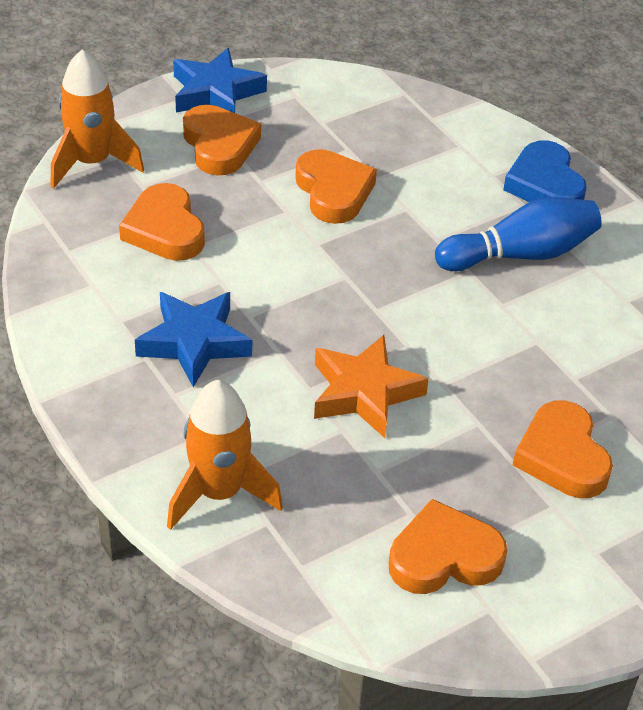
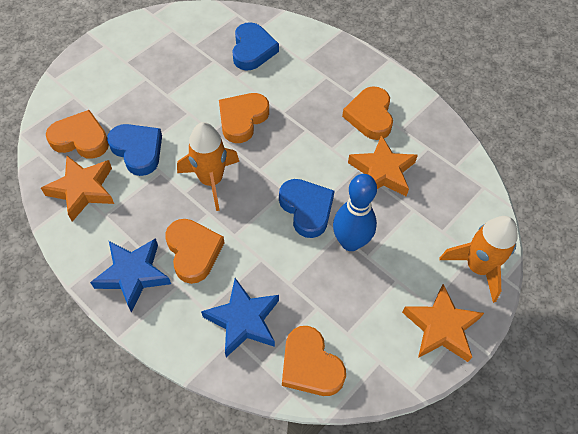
blue heart: [503,140,587,202] = 1 -> [107,124,162,176] [232,22,279,71] [279,179,334,238] = 3
orange star: [314,335,429,438] = 1 -> [41,156,114,222] [348,135,418,196] [402,284,484,362] = 3

